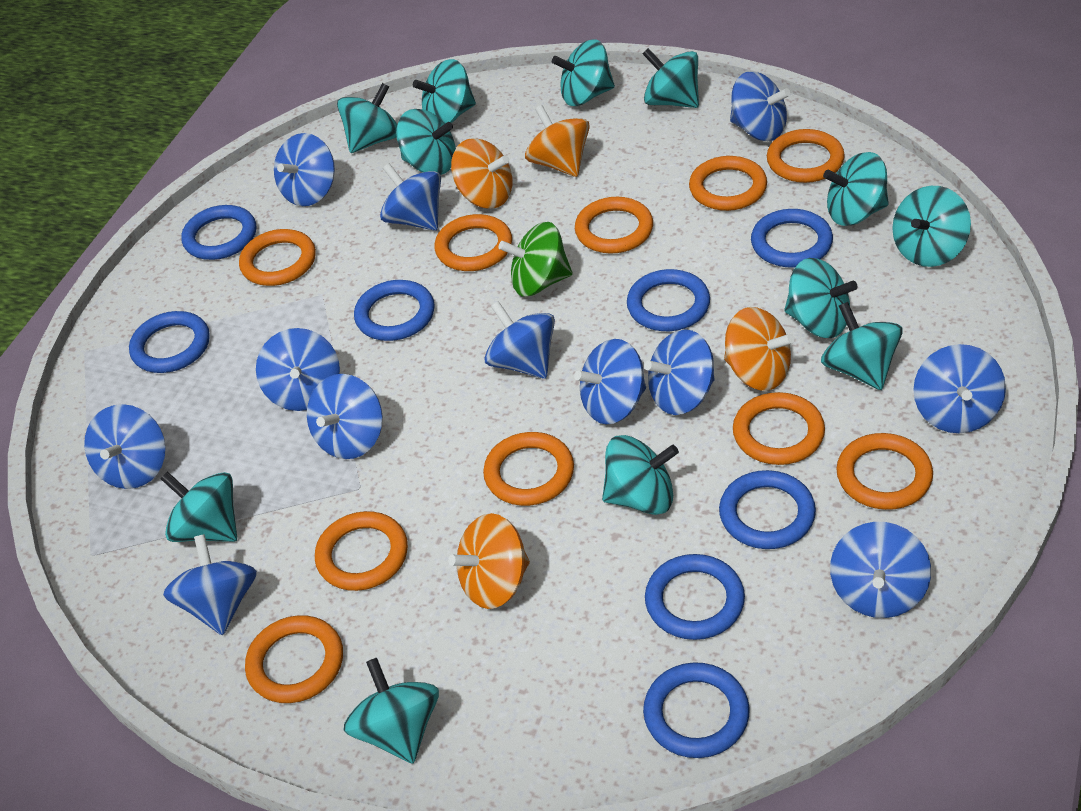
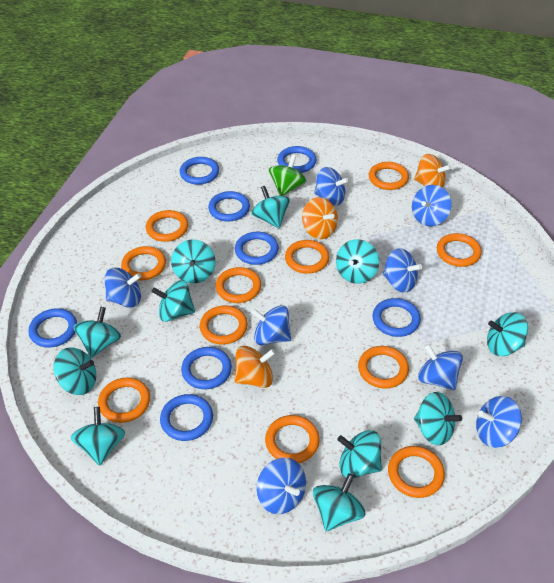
blue spinning top: [84,404,165,489] [163,534,257,635] [256,328,340,411] [274,133,335,206] [307,374,383,459] [380,163,441,231] [484,301,555,379] [574,339,646,425] [644,329,715,415] [730,71,791,141] [830,522,931,618] [913,344,1006,433] = 12 -> [104,268,141,308] [251,305,291,345] [257,458,306,514] [314,167,349,206] [383,248,422,293] [412,185,452,226] [418,344,463,390] [476,396,522,448] = 8
orange ring: [239,229,316,286] [245,615,343,703] [315,511,408,591] [434,214,512,271] [483,432,574,506] [575,197,653,254] [689,156,767,211] [733,392,825,465] [767,129,845,183] [836,433,933,510] = 10 -> [98,377,150,423] [121,246,166,280] [146,210,188,242] [200,305,248,345] [216,267,261,303] [265,415,320,463] [285,240,329,274] [358,346,409,389] [369,162,409,190] [388,446,445,498] [437,233,482,267] = 11
orange spinning top: [448,513,530,609] [451,138,513,209] [525,105,590,177] [724,307,795,391] = 4 -> [234,346,275,388] [302,197,338,239] [414,154,451,188] = 3
turquoise spinning top: [160,471,237,542] [337,83,397,153] [344,658,439,764] [396,109,456,175] [413,59,476,123] [552,39,615,106] [602,435,679,515] [643,48,699,108] [784,258,858,338] [821,302,903,390] [823,152,889,226] [892,186,971,267] = 12 -> [53,347,96,395] [71,407,125,466] [73,307,121,358] [152,280,195,322] [171,240,216,283] [251,186,290,228] [313,473,366,531] [336,239,379,284] [337,430,382,478] [414,392,462,445] [487,312,528,356] = 11

